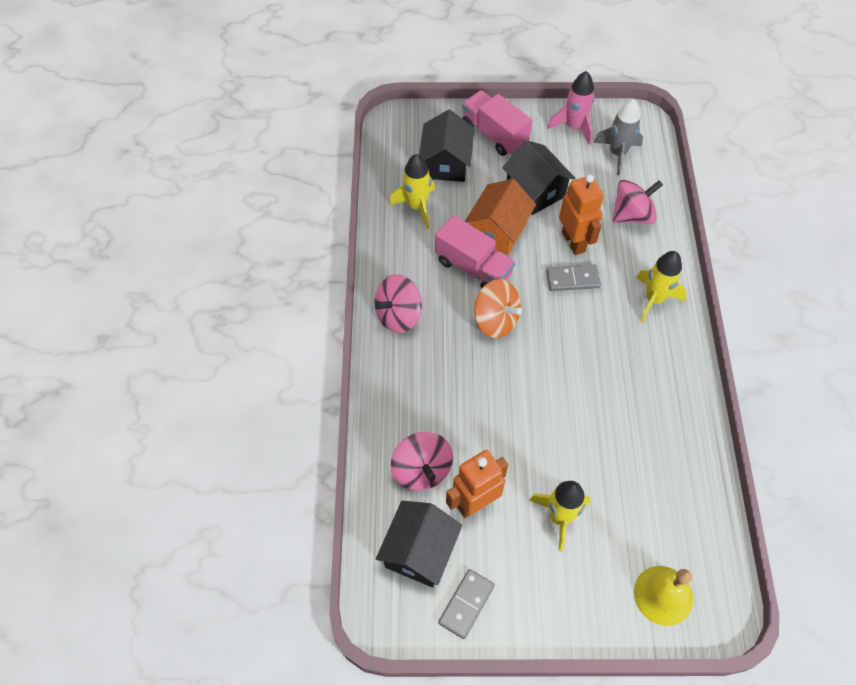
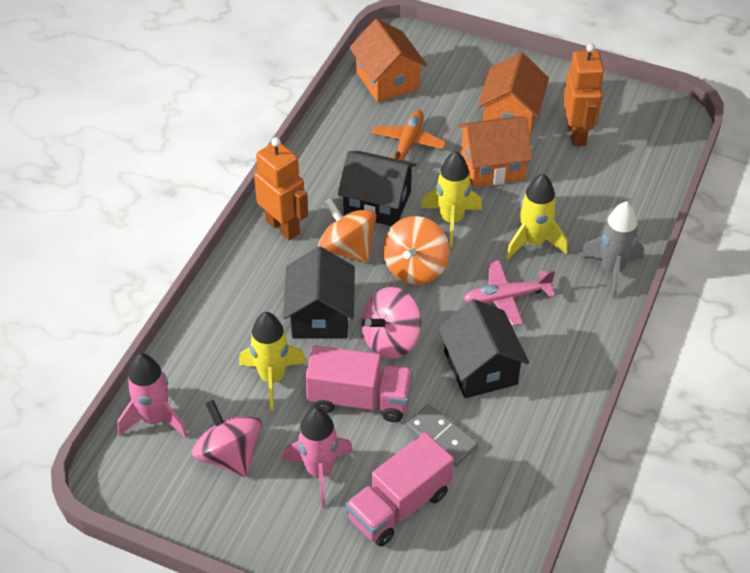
grey domino: [438,569,495,639] [546,264,601,291] = 2 -> [406,404,478,466] = 1
orange house: [465,179,536,255] = 1 -> [349,19,427,103] [458,117,533,187] [478,52,549,136] = 3
orange plane: none = 0 -> [371,110,446,162] = 1
orange spinning top: [474,279,522,338] = 1 -> [318,199,376,263] [383,216,450,284] = 2
pink plane: none = 0 -> [463,260,555,326] = 1
pink rocket: [547,71,595,145] = 1 -> [117,353,188,438] [282,407,353,508] = 2
pink spinning top: [375,274,422,333] [391,432,453,491] [613,180,663,224] = 3 -> [192,400,262,477] [361,287,422,359] = 2
yellow bell: [634,566,693,626] = 1 -> none = 0

